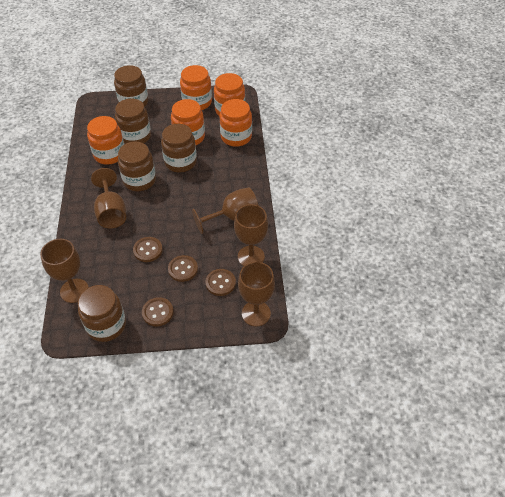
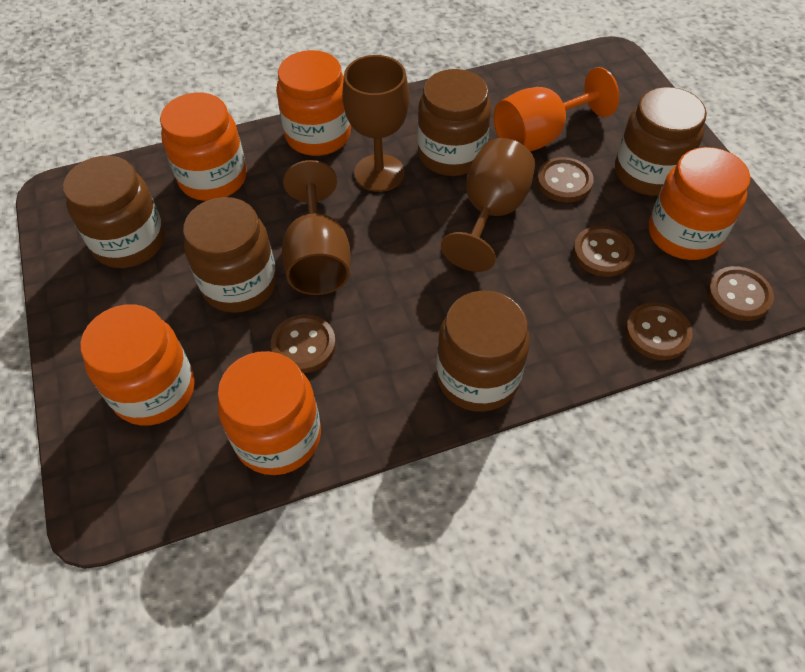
brown button: [133,237,163,262] [142,297,174,326] [168,255,198,282] [205,269,236,296] = 4 -> [271,314,336,373] [537,157,594,202] [573,226,635,277] [625,302,693,360] [707,266,774,321] = 5
brown goblet: [40,239,89,303] [91,168,126,228] [192,187,259,234] [234,204,268,266] [238,262,275,327] = 5 -> [282,160,351,295] [342,55,409,192] [441,138,535,272] = 3
orange goblet: none = 0 -> [494,67,619,151] = 1

